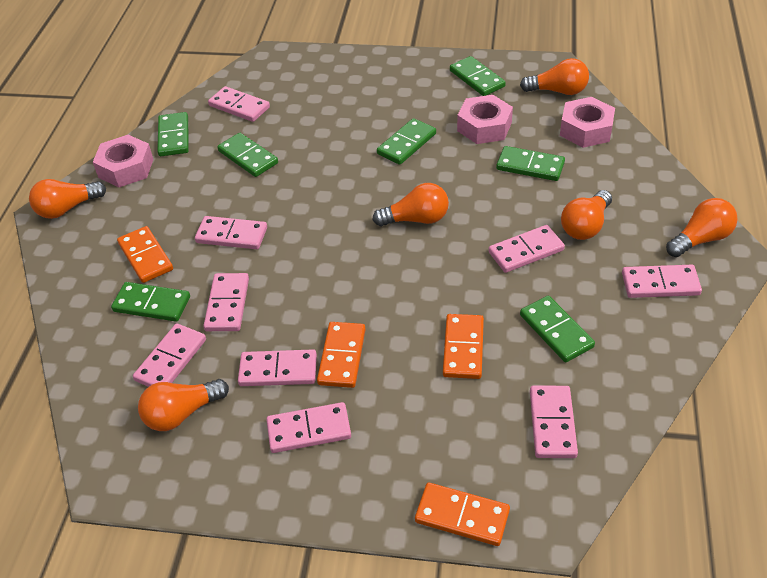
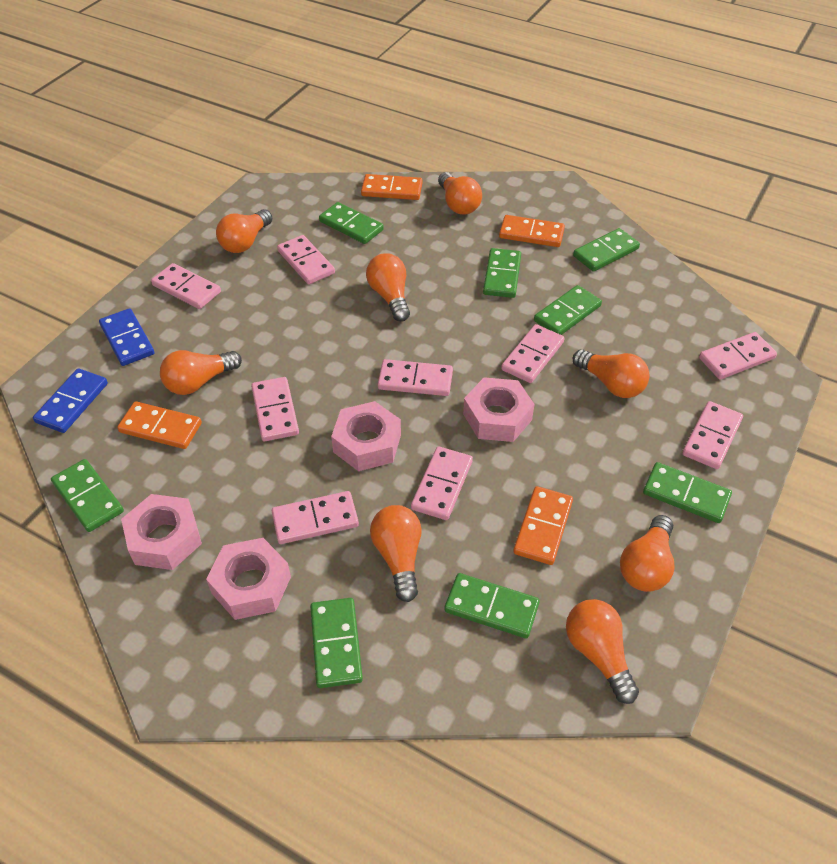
blue domino: none = 0 -> [33,368,108,433] [99,308,154,366] = 2
green domino: [111,282,190,322] [157,112,189,156] [217,133,278,177] [377,118,436,165] [450,56,506,96] [496,146,565,181] [520,296,595,362] = 7 -> [51,459,124,532] [310,598,363,688] [319,202,384,244] [444,573,540,639] [483,248,521,298] [534,285,602,335] [573,228,640,272] [643,462,732,523] = 8
orange light bulb: [29,179,106,219] [138,379,229,431] [373,183,449,226] [520,58,589,95] [561,190,612,240] [666,198,738,257] = 6 -> [160,350,242,395] [216,209,273,253] [366,253,410,322] [370,505,422,602] [438,172,482,215] [566,599,639,704] [573,349,650,398] [620,515,674,592] = 8
pink nut: [93,135,154,187] [457,95,513,144] [560,97,615,148] = 3 -> [121,494,202,570] [206,538,291,620] [331,401,401,471] [463,377,535,442] = 4

